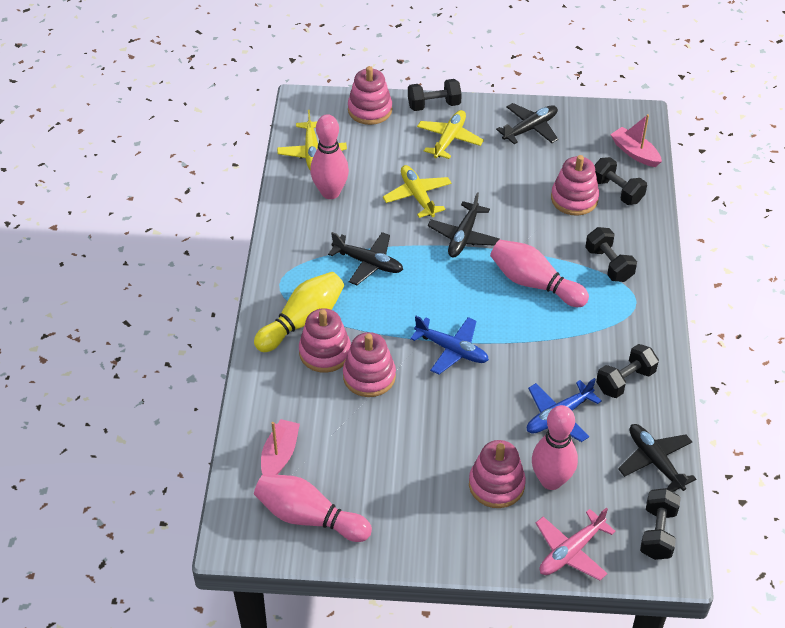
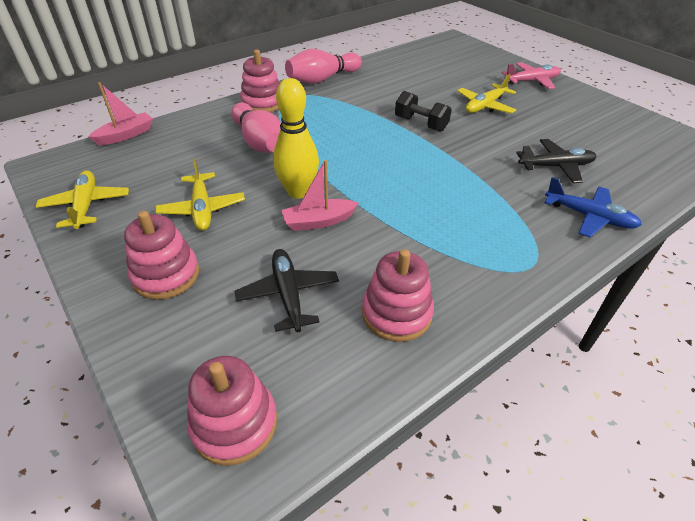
black dumbbell: [408,79,462,111] [585,227,637,282] [594,157,647,205] [596,344,659,398] [640,488,681,560] = 5 -> [395,91,452,132] = 1
black plane: [328,232,403,285] [428,192,500,257] [496,103,558,144] [618,424,696,492] = 4 -> [235,249,339,332] [516,139,597,183] = 2
blue plane: [410,316,489,375] [527,378,602,442] = 2 -> [545,177,642,238] = 1
pink bowling pin: [254,474,372,542] [310,114,349,199] [490,240,589,307] [532,405,578,490] = 4 -> [231,102,281,153] [285,49,362,84] = 2
pink stacking toy: [299,308,351,373] [343,332,396,397] [348,66,392,125] [469,440,526,508] [551,155,599,216] = 5 -> [124,211,199,300] [187,356,277,466] [240,50,280,112] [362,249,434,342] = 4

